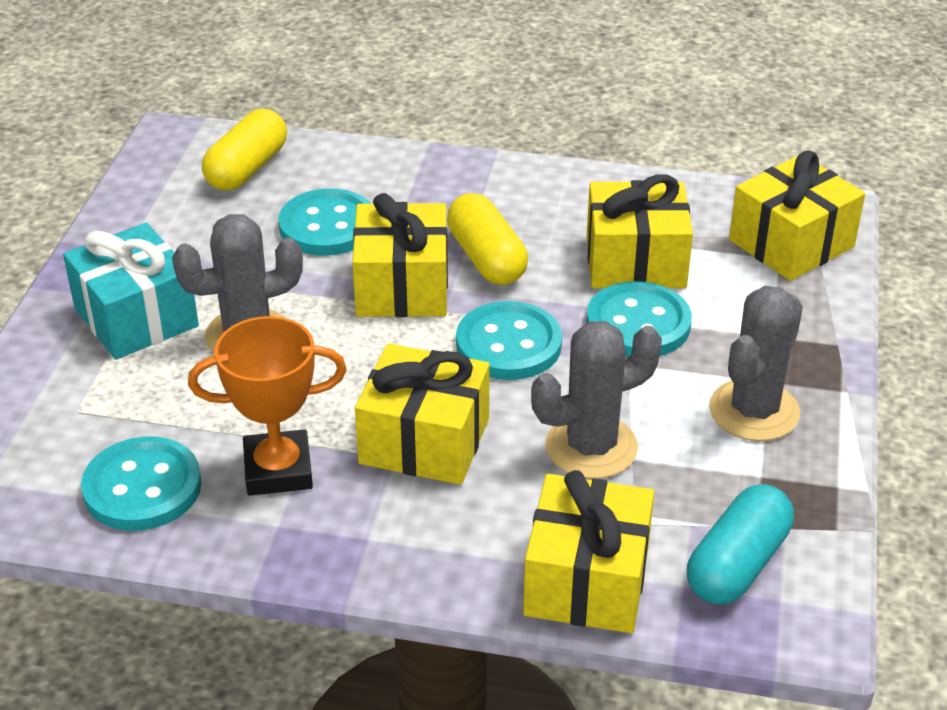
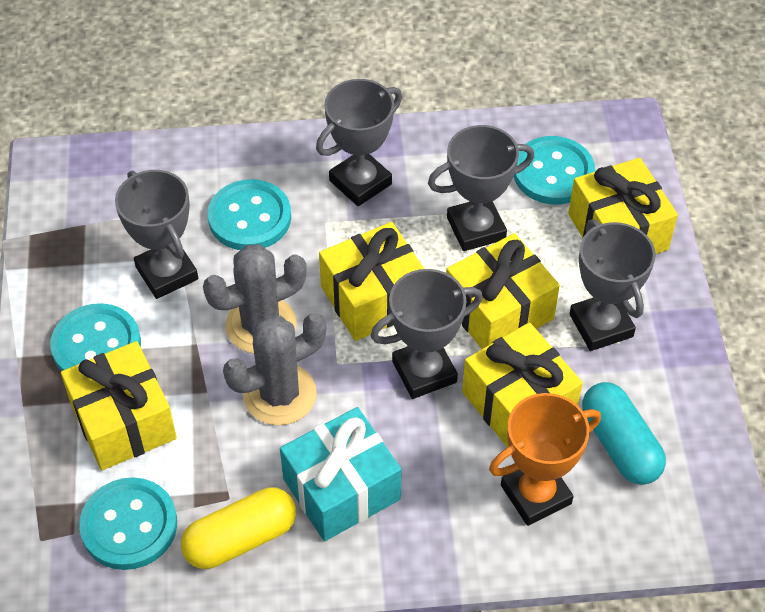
grey cactus: [172,214,303,353] [531,321,662,479] [709,286,803,441] = 3 -> [203,244,307,353] [223,313,326,425] = 2
grey trophy: none = 0 -> [115,170,198,299] [316,79,402,206] [370,269,483,399] [428,125,534,251] [570,220,656,351] = 5
yellow capsule: [202,109,287,191] [447,193,528,285] = 2 -> [181,487,296,569] = 1

